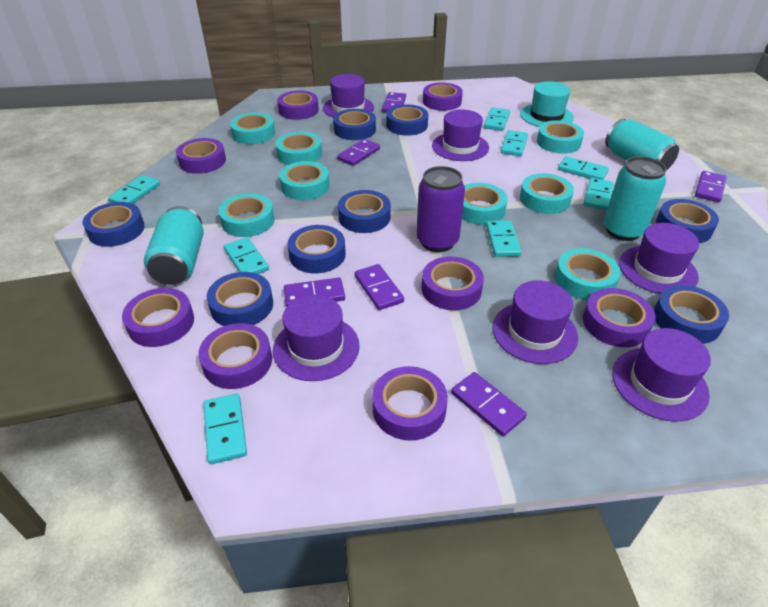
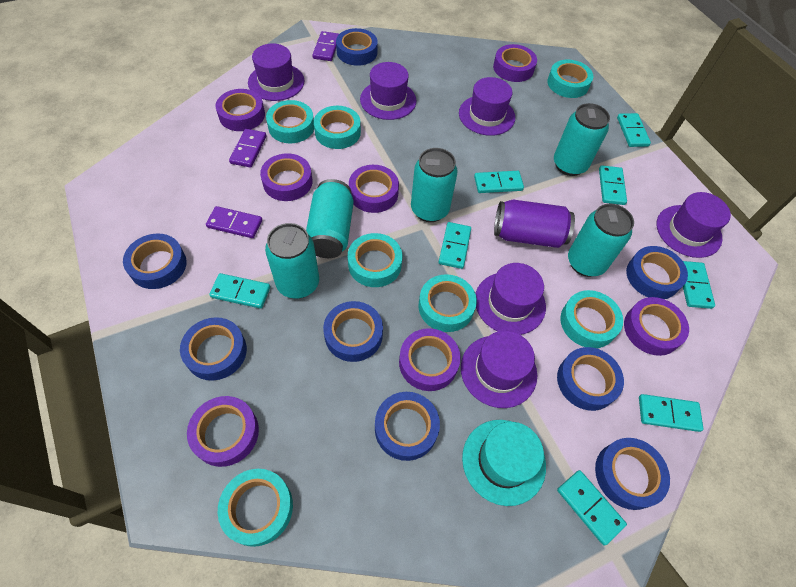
purple domino: [284,278,345,307] [337,139,380,166] [354,264,404,310] [382,92,406,113] [451,372,527,436] [695,171,727,202] = 6 -> [206,206,262,238] [229,129,267,168] [312,31,339,61] = 3
purple tape: [122,288,194,347] [176,138,226,174] [198,323,272,389] [277,91,319,120] [372,366,448,441] [422,256,484,310] [423,82,463,111] [583,288,655,347] = 8 -> [187,396,259,467] [216,89,265,131] [260,153,312,201] [349,165,399,213] [399,328,461,391] [493,44,537,82] [624,297,689,356] = 7
turquoise can: [144,206,204,285] [604,156,666,241] [605,119,679,171] = 3 -> [265,223,319,299] [306,179,354,258] [411,148,458,222] [554,103,610,176] [568,204,634,277] = 5
turquoise tape: [218,193,275,237] [230,112,275,144] [276,132,322,165] [279,161,330,200] [462,183,508,225] [520,173,574,214] [537,120,584,154] [555,248,620,301] = 8 -> [218,469,293,547] [266,100,314,143] [314,106,361,149] [348,233,402,287] [418,274,477,332] [547,60,593,98] [560,290,623,348] = 7

